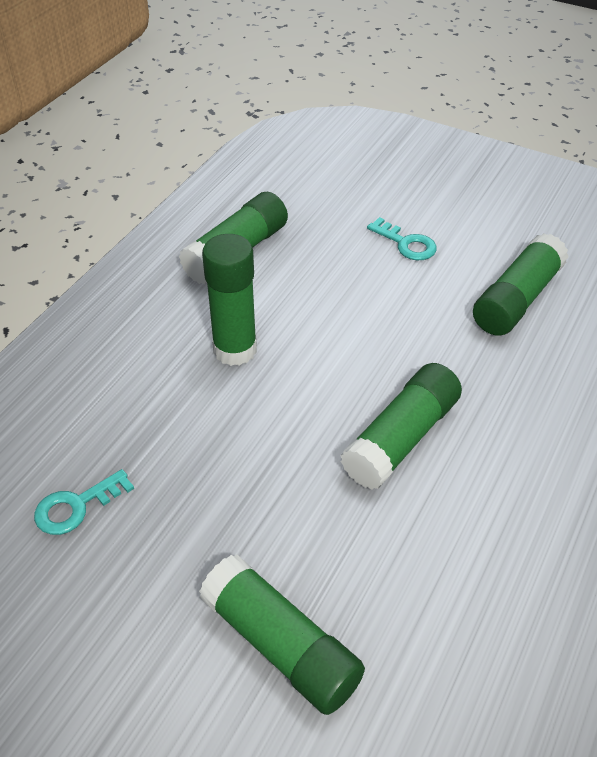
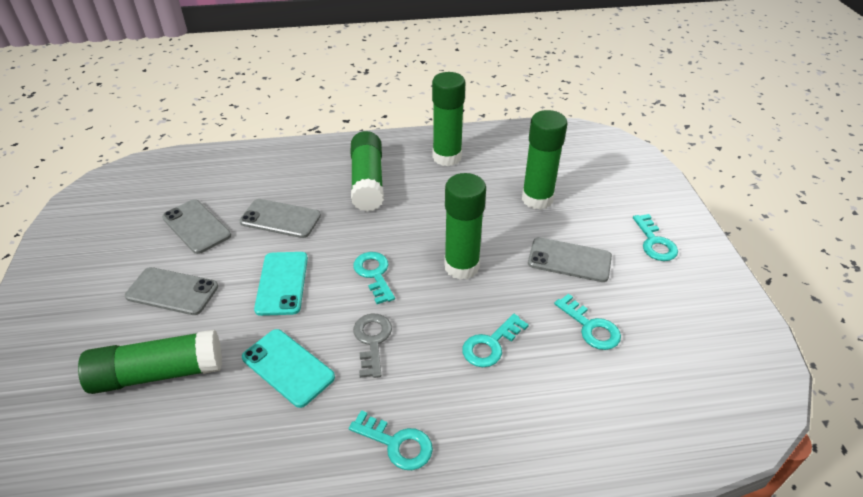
grey key: none = 0 -> [353,314,392,378] = 1
grey phone: none = 0 -> [125,267,218,315] [162,199,231,254] [239,199,321,238] [528,237,612,282] = 4
turquoise key: [34,469,134,535] [367,217,437,260] = 2 -> [349,410,433,470] [353,252,395,304] [462,314,529,367] [554,294,621,350] [633,214,678,261] = 5
turquoise phone: none = 0 -> [242,329,335,408] [254,252,308,316] = 2

